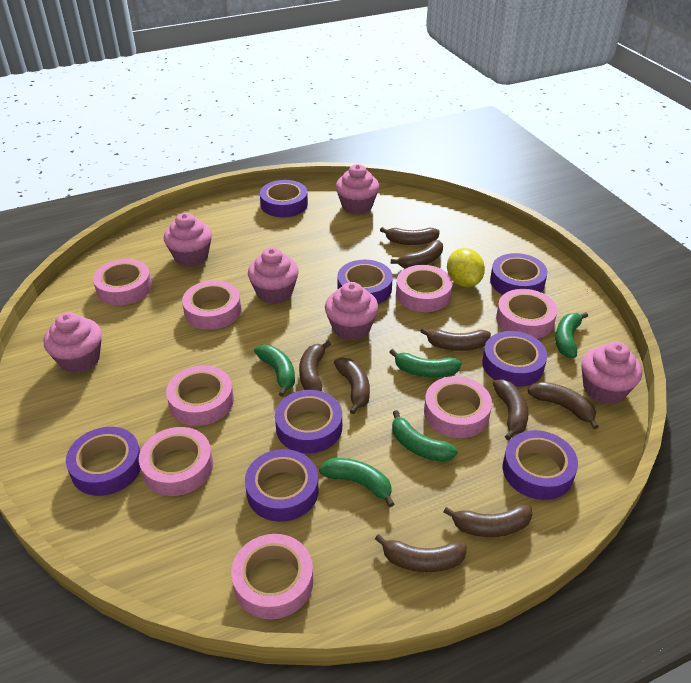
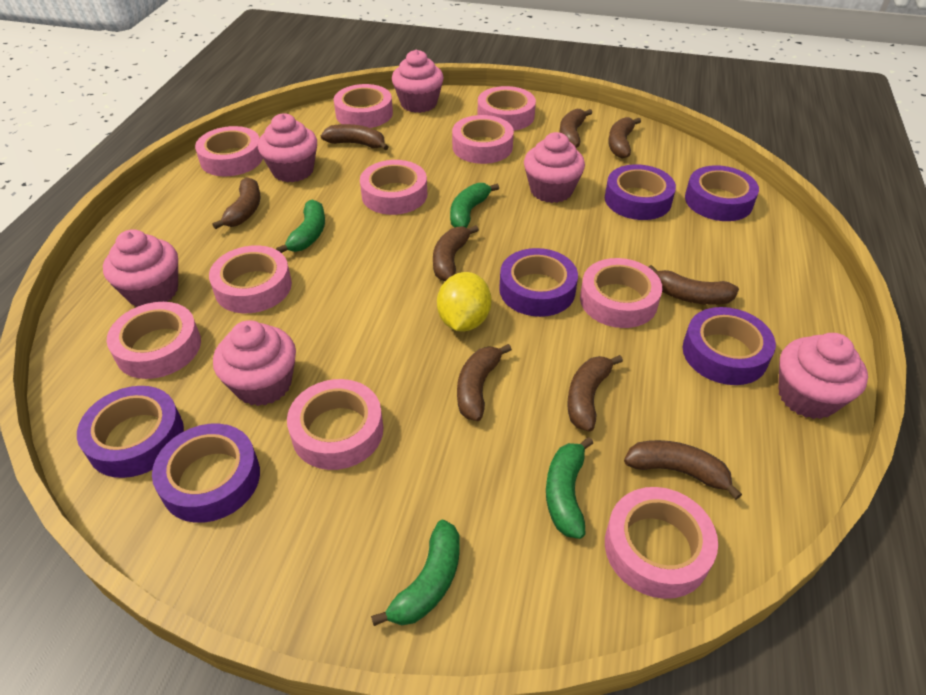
green banana: [254,345,295,397] [319,458,394,507] [389,349,462,378] [392,410,458,462] [555,312,588,358] = 5 -> [276,200,325,253] [371,520,460,626] [450,183,499,228] [546,437,593,539] = 4
pink tape: [93,259,152,305] [139,427,213,496] [166,365,234,426] [182,280,241,330] [231,534,313,619] [396,265,452,312] [424,376,492,438] [496,289,557,339] = 8 -> [107,302,201,379] [195,126,263,176] [209,245,292,313] [287,379,383,470] [333,84,393,128] [360,160,427,215] [452,115,514,164] [478,86,536,131] [580,258,662,328] [605,487,718,599] = 10
purple tape: [66,427,141,496] [245,449,319,522] [260,180,308,217] [275,390,342,453] [337,260,393,304] [482,331,547,387] [490,253,548,295] [503,430,578,500] = 8 -> [77,386,184,478] [152,424,260,523] [499,248,578,317] [605,164,676,220] [683,307,776,385] [685,165,759,221] = 6

